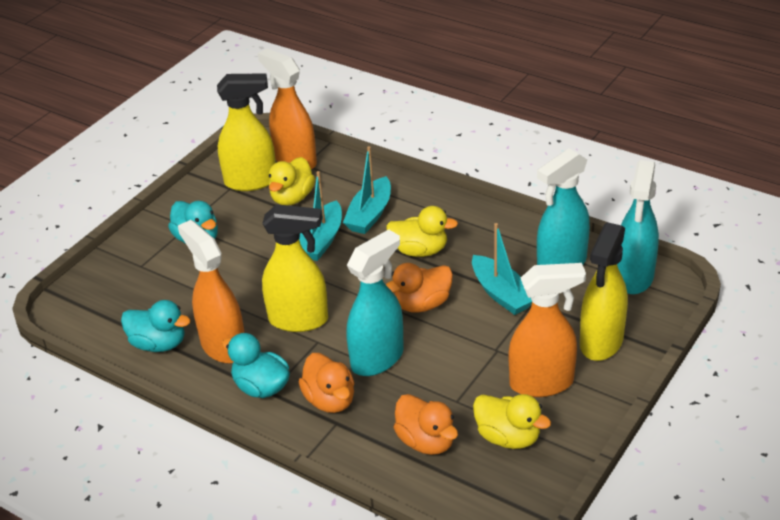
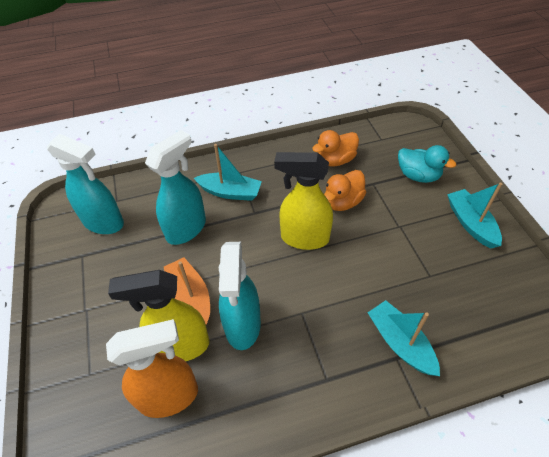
orange boat: none = 0 -> [164,257,210,325] = 1
orange duck: [299,353,355,413] [386,263,453,313] [393,394,458,455] = 3 -> [312,130,359,166] [324,170,366,211] = 2
orange spray bottle: [178,220,245,364] [258,49,317,170] [509,263,586,397] = 3 -> [106,319,198,418] = 1
turquoise duck: [121,300,191,352] [168,201,218,244] [222,333,290,398] = 3 -> [398,145,456,183] = 1
yellow duck: [269,157,315,206] [386,206,458,257] [473,394,551,449] = 3 -> none = 0
yellow spray bottle: [217,73,276,191] [262,204,328,332] [580,222,628,361] = 3 -> [108,270,209,361] [274,152,333,250] = 2

